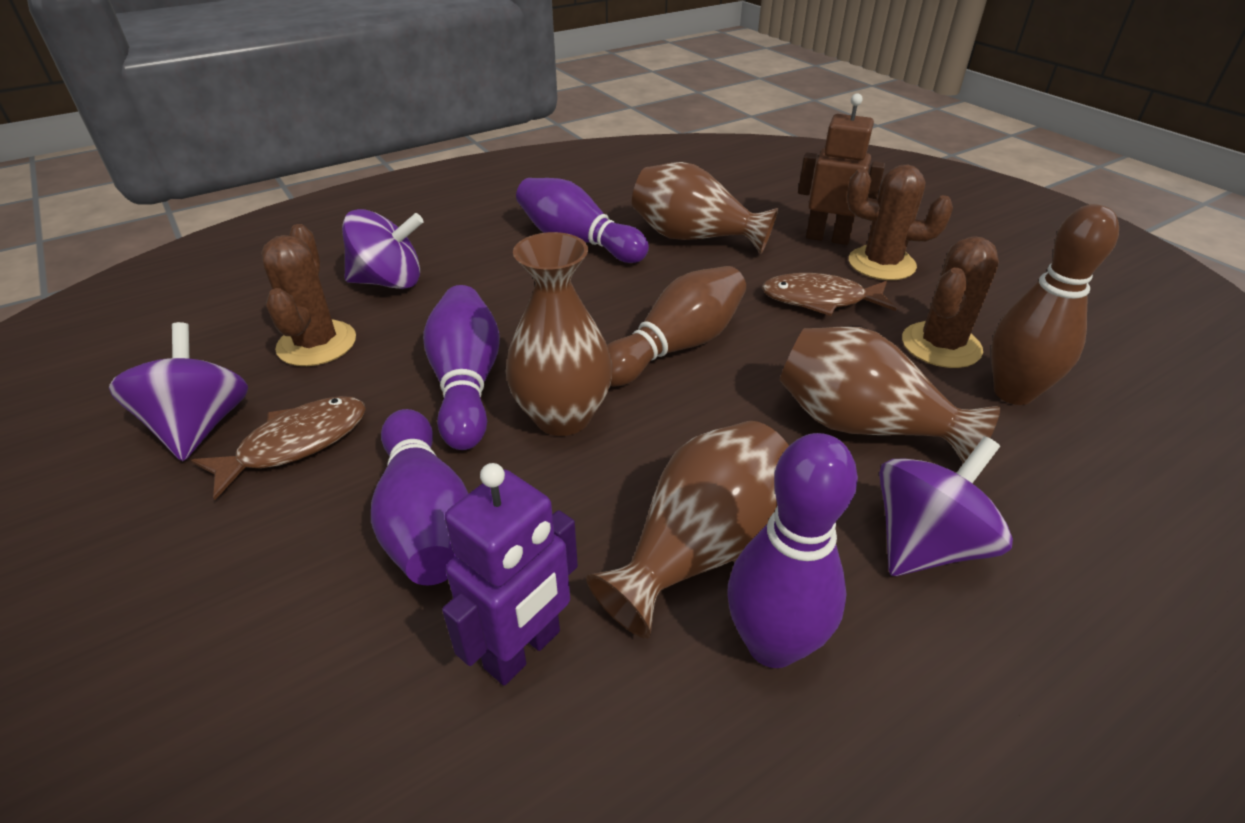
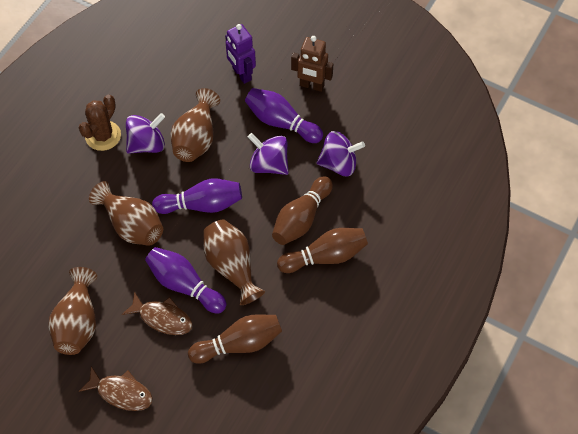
brown bowling pin: [607,266,746,386] [991,204,1119,405] = 2 -> [188,314,282,364] [272,176,333,245] [277,228,368,273] = 3
brown cactus: [261,224,356,366] [847,165,953,280] [902,236,999,368] = 3 -> [79,95,121,151] = 1
purple bowling pin: [371,409,468,585] [423,285,500,450] [516,178,649,263] [728,433,858,668] = 4 -> [145,247,227,314] [152,179,242,214] [245,88,323,143] = 3

